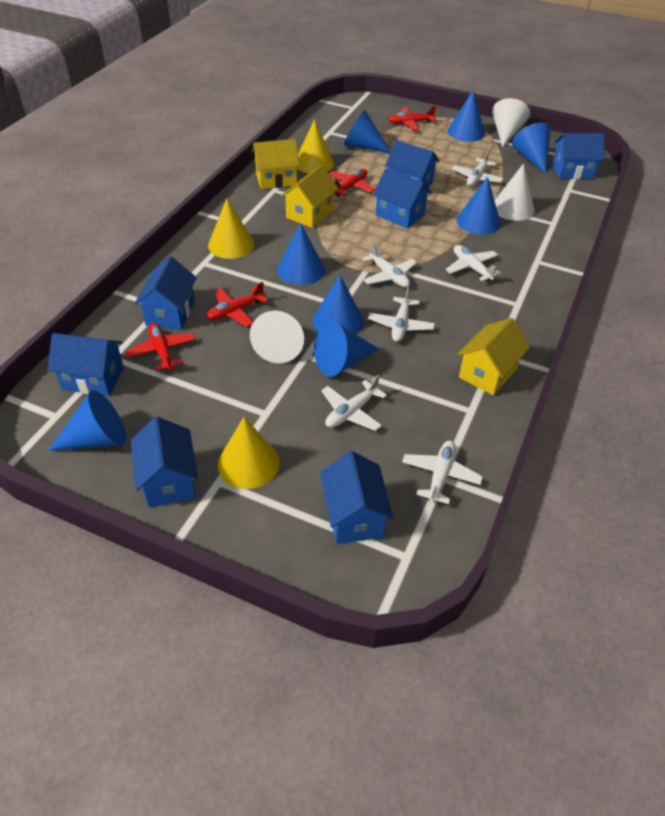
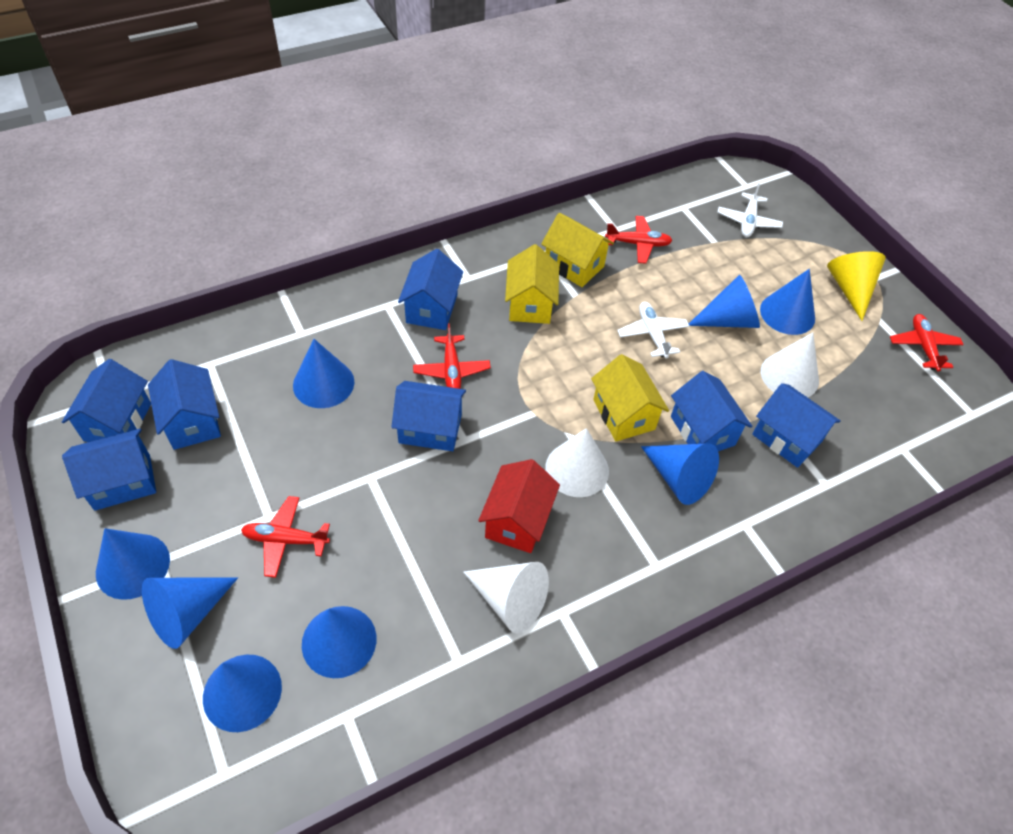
red house: none = 0 -> [478,459,560,553] = 1
white plane: [321,375,387,431] [362,242,417,287] [368,287,435,342] [402,441,483,504] [446,245,501,282] [452,149,504,186] = 6 -> [617,302,689,358] [717,183,783,237] = 2
yellow cone: [208,198,254,259] [218,417,280,489] [297,119,334,173] = 3 -> [827,251,886,321] = 1

